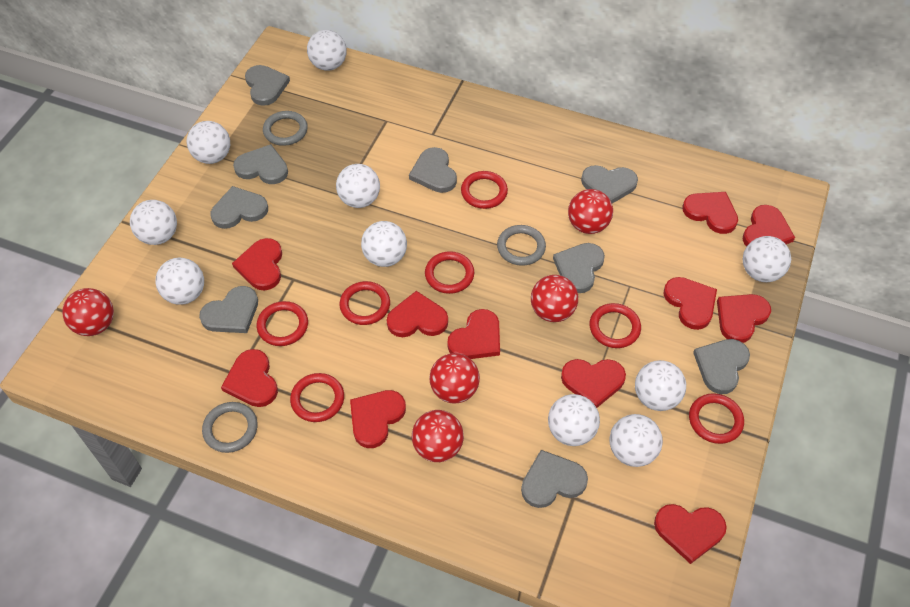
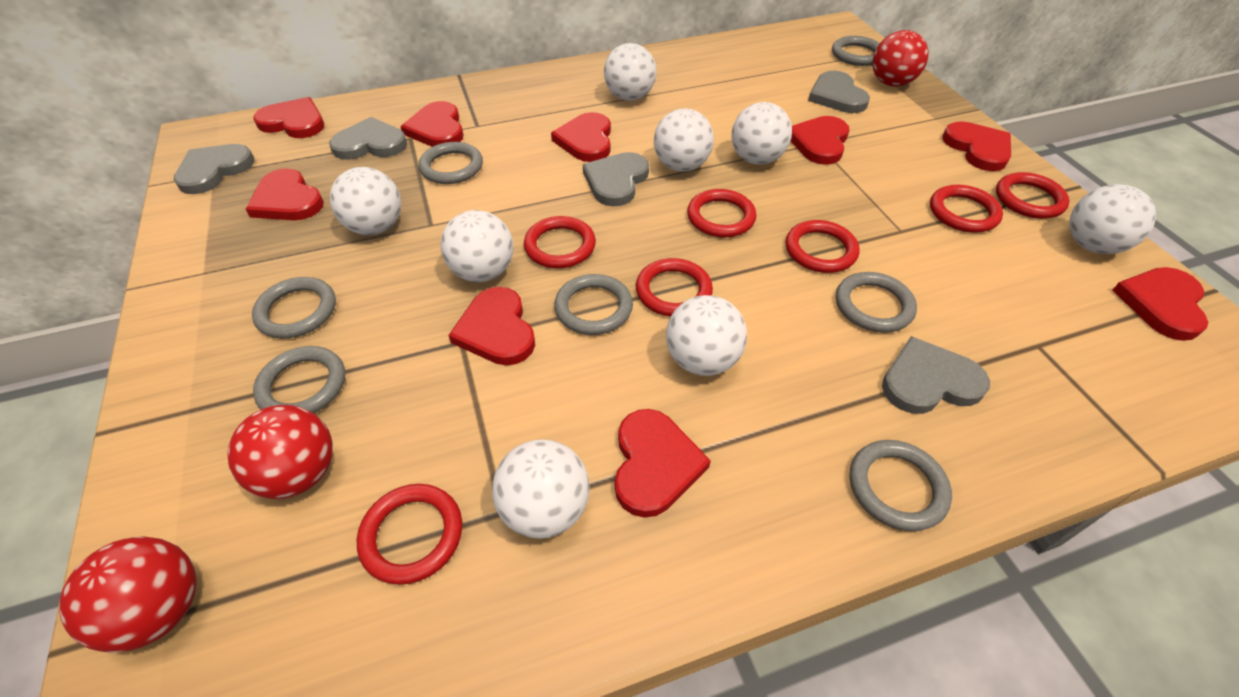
grey heart: [199,286,258,333] [211,186,268,229] [233,144,288,184] [245,65,290,106] [409,147,457,193] [521,450,588,508] [553,243,605,293] [581,165,638,204] [693,339,750,394] = 9 -> [174,144,254,194] [329,117,407,160] [583,152,649,206] [808,71,870,113] [882,336,990,414] = 5
grey ring: [202,402,258,453] [263,111,308,146] [497,225,546,266] = 3 -> [252,277,336,339] [253,346,345,413] [419,142,483,184] [554,274,633,335] [832,36,880,66] [836,272,917,333] [850,440,952,531] = 7
red ball: [62,288,114,336] [412,410,464,462] [430,353,480,404] [531,275,578,322] [568,189,613,234] = 5 -> [60,536,197,653] [227,405,333,499] [872,30,928,87] = 3
red heart: [221,349,278,407] [232,238,282,291] [350,390,406,448] [387,291,448,337] [447,309,500,359] [561,359,626,408] [654,504,727,564] [664,277,717,330] [682,192,738,234] [717,294,771,343] [743,205,795,247] = 11 -> [246,168,324,220] [253,97,324,138] [400,101,463,147] [448,287,535,365] [551,112,611,162] [615,409,711,518] [791,116,850,165] [942,121,1011,171] [1112,267,1209,341] = 9
white ball: [130,200,177,245] [155,258,204,305] [187,121,230,164] [307,30,347,71] [336,164,380,208] [361,221,407,267] [548,394,600,446] [610,414,663,467] [635,360,686,411] [743,236,791,282] = 10 -> [330,167,401,235] [441,210,513,282] [492,439,590,539] [604,43,656,101] [654,108,714,172] [666,295,747,376] [732,102,792,165] [1069,184,1156,254] = 8

